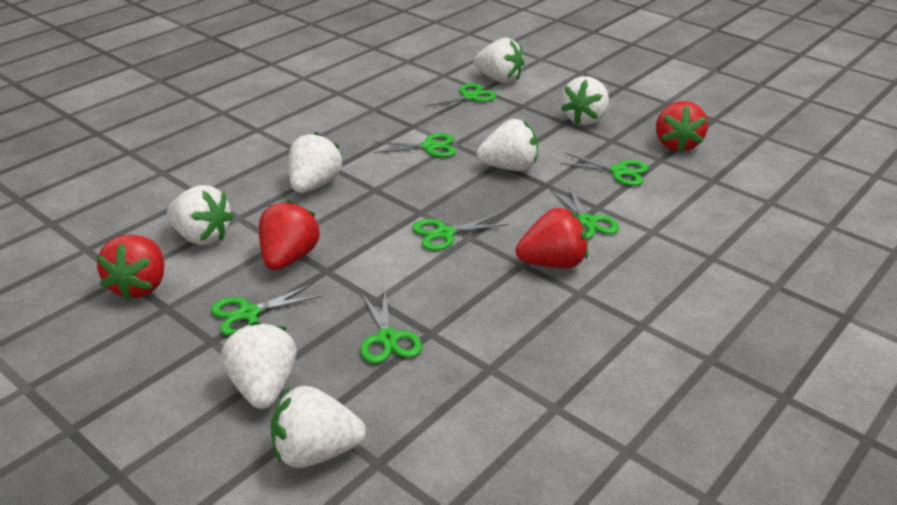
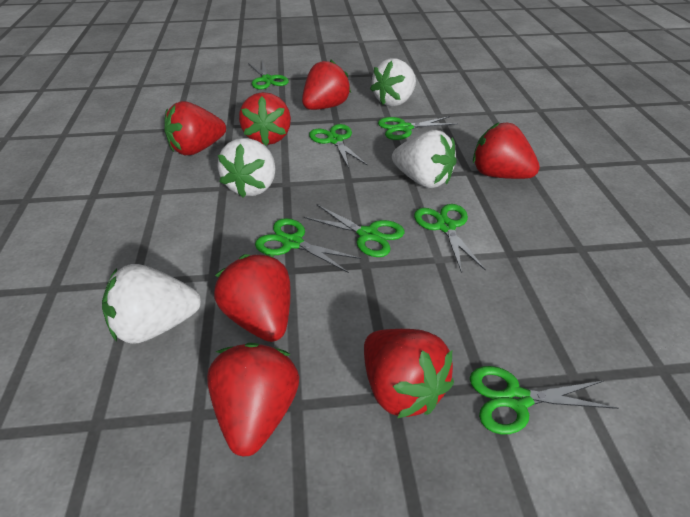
red strawberry: [97,235,164,301] [259,200,320,270] [516,208,588,268] [656,101,708,152] = 4 -> [164,101,226,155] [207,343,299,457] [214,254,291,342] [239,92,291,146] [302,60,351,110] [364,329,454,418] [473,123,540,179] = 7
white strawberry: [167,185,234,245] [221,322,297,409] [271,386,366,468] [289,132,343,193] [473,38,524,83] [476,119,538,171] [561,76,609,125] = 7 -> [102,264,201,344] [217,138,276,198] [370,58,416,107] [392,130,457,188] = 4

